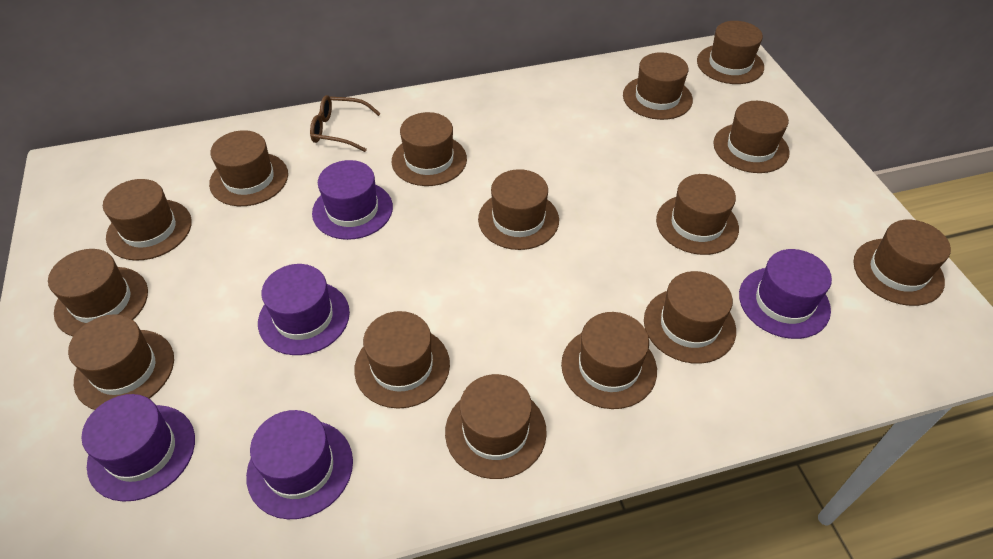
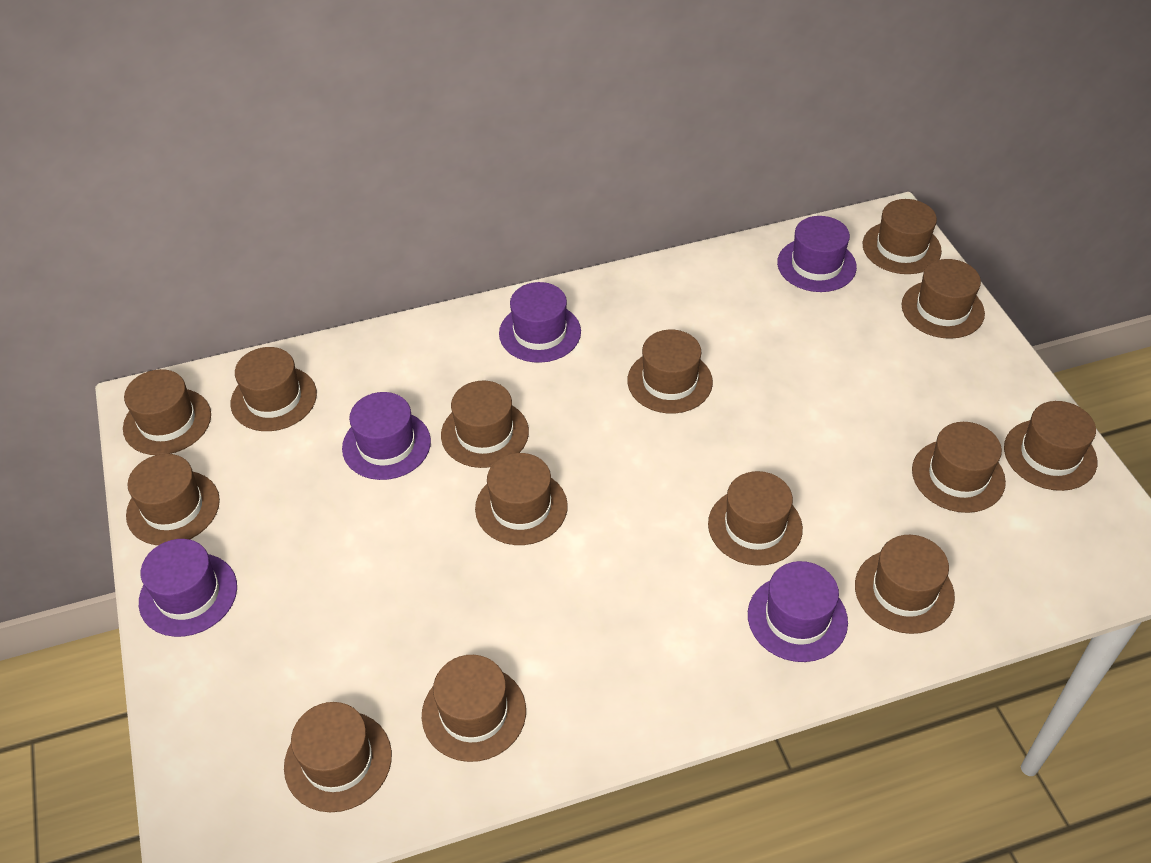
brown glasses: [310,95,381,152] = 1 -> none = 0
brown hat: [48,249,148,336] [68,314,174,410] [103,179,192,261] [209,130,288,206] [354,311,450,409] [392,112,467,186] [445,374,547,479] [478,169,559,250] [561,312,657,409] [623,52,693,120] [644,271,736,364] [656,174,739,255] [697,21,764,84] [713,101,790,173] [853,220,951,306] = 15 -> [123,369,211,455] [126,454,220,545] [231,347,317,431] [284,702,392,812] [422,655,526,762] [441,381,529,468] [475,453,568,545] [627,330,713,413] [708,471,803,566] [855,535,955,634] [863,199,942,274] [901,259,985,339] [912,422,1006,513] [1004,401,1097,491] = 14

